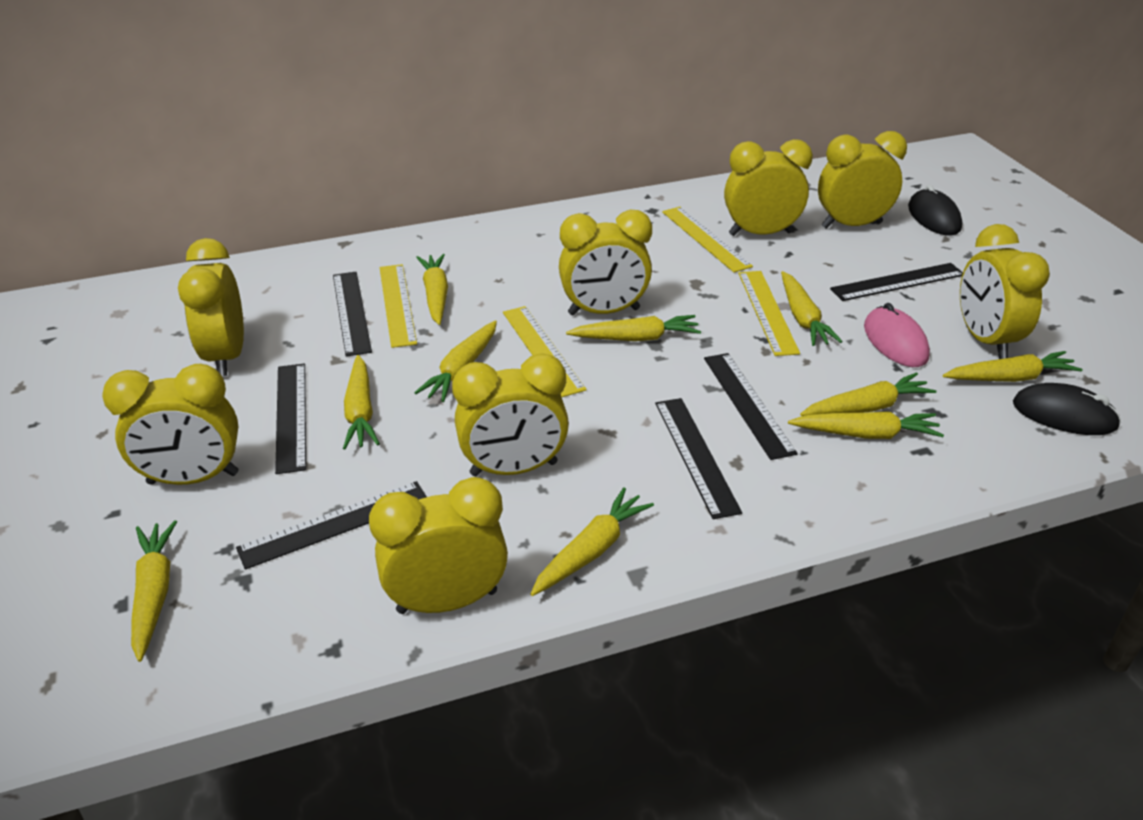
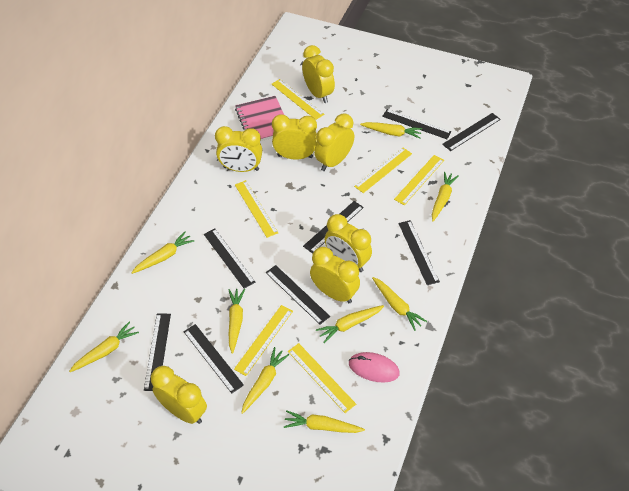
black mouse: [908,185,962,236] [1013,383,1121,435] = 2 -> none = 0
black ruler: [236,481,427,570] [275,363,306,474] [333,272,372,357] [655,398,742,519] [704,353,798,460] [830,263,963,301] = 6 -> [144,313,171,391] [184,324,244,393] [204,228,255,289] [266,265,330,324] [303,201,364,254] [382,109,451,139] [398,220,440,285] [442,113,501,151] = 8
pink notebook: none = 0 -> [235,96,284,141] = 1
yellow carrot: [131,520,177,662] [343,355,380,449] [414,320,497,402] [416,254,448,325] [530,487,654,596] [566,315,701,341] [781,271,843,346] [788,411,944,439] [800,372,936,416] [943,351,1083,382] = 10 -> [69,321,139,372] [131,231,194,274] [228,289,245,354] [241,347,290,414] [284,410,365,433] [316,305,384,343] [360,122,422,139] [372,277,427,331] [432,171,459,221] = 9
yellow clock: [102,364,239,485] [178,238,244,376] [369,477,508,614] [452,353,569,476] [559,209,652,315] [724,139,813,236] [818,131,907,229] [960,224,1050,359] = 8 -> [151,366,207,424] [215,126,262,172] [272,114,317,160] [302,45,335,103] [310,247,360,303] [314,113,354,171] [324,214,372,272] = 7
yellow ruler: [380,264,417,348] [503,306,587,397] [662,207,753,273] [738,271,800,356] = 4 -> [234,305,293,376] [235,180,278,238] [272,79,324,120] [288,343,356,413] [354,148,412,193] [394,155,444,205] = 6

